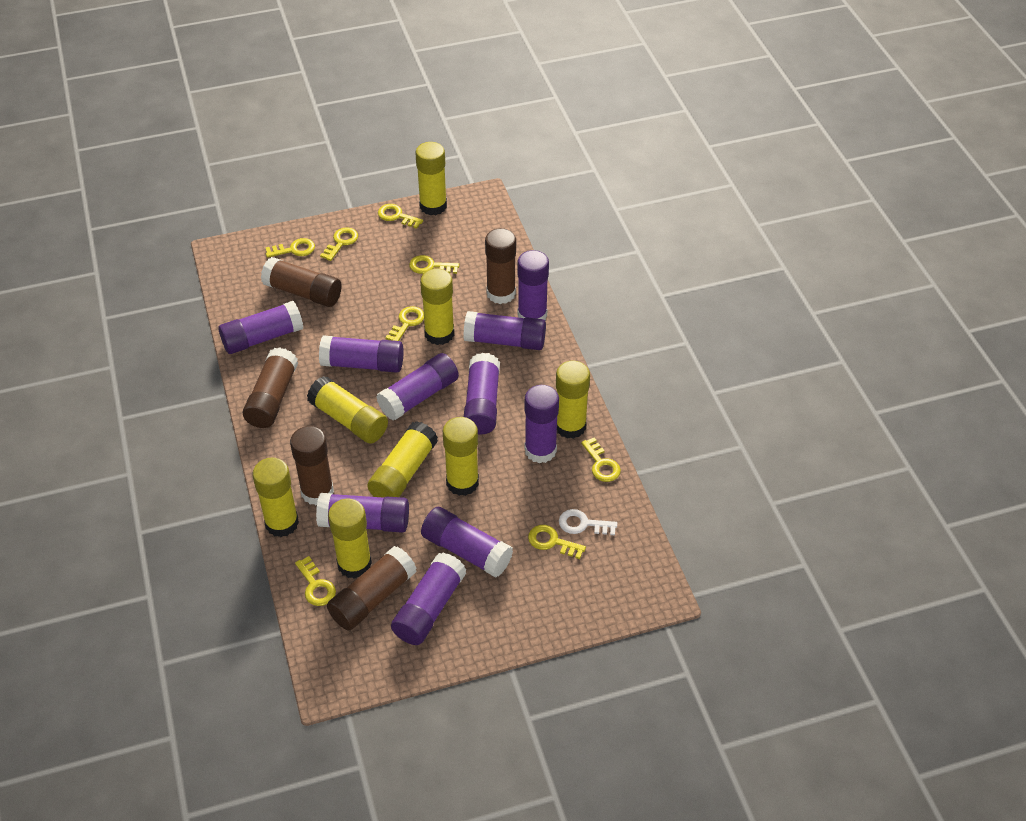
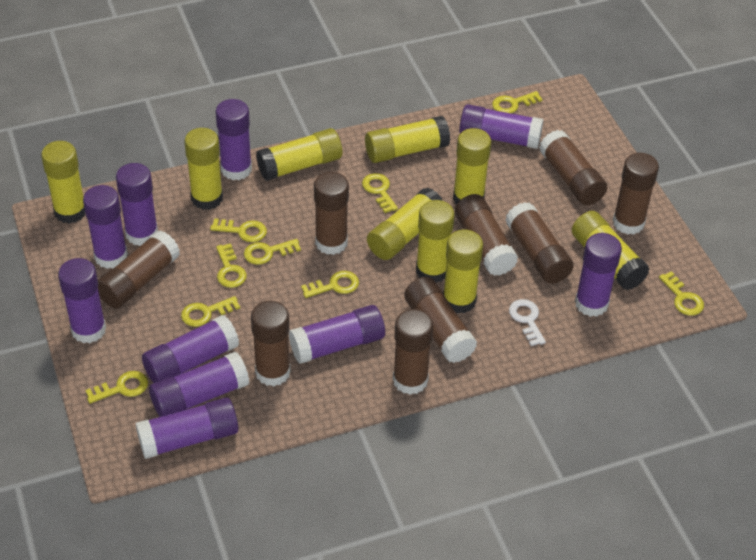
brown glue stick: [243,347,298,428] [261,257,342,307] [290,426,334,505] [327,546,417,631] [485,228,516,304] = 5 -> [98,230,180,309] [251,301,291,387] [314,172,349,255] [393,309,433,395] [404,277,477,363] [455,194,518,276] [505,202,574,284] [539,130,607,205] [613,153,659,234] = 9
yellow glue stick: [252,458,299,537] [307,376,388,443] [328,498,372,579] [367,421,438,498] [415,142,447,215] [420,268,454,345] [443,417,479,496] [556,361,590,439] = 8 -> [41,141,85,224] [184,128,223,210] [256,128,342,181] [365,116,450,163] [367,187,443,260] [416,200,455,283] [443,230,483,314] [453,128,491,204] [572,211,650,290] = 9
yellow key: [265,238,315,258] [295,556,336,606] [320,227,358,261] [378,204,423,229] [386,306,424,341] [409,255,459,274] [528,525,586,559] [581,438,621,482] = 8 -> [85,371,148,404] [181,296,240,327] [210,218,267,242] [216,243,247,288] [244,239,301,265] [301,271,359,298] [362,173,398,213] [492,91,543,113] [659,271,704,316] = 9

